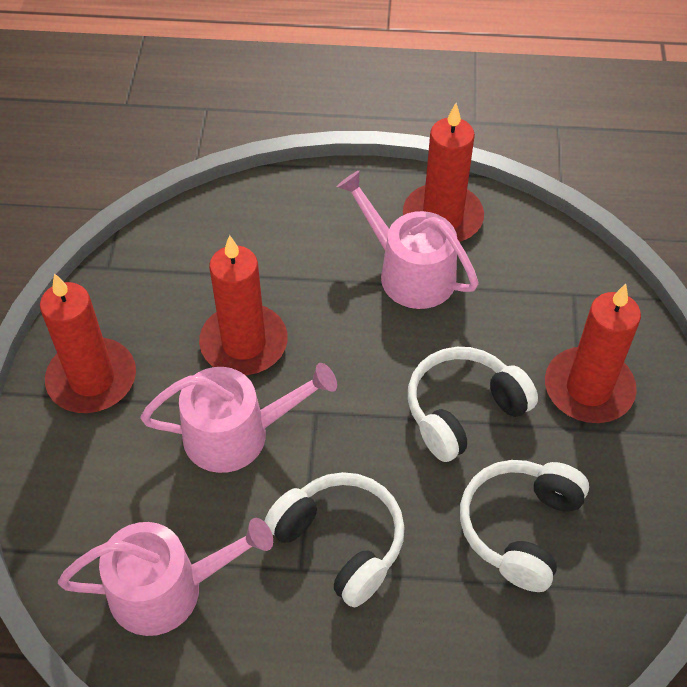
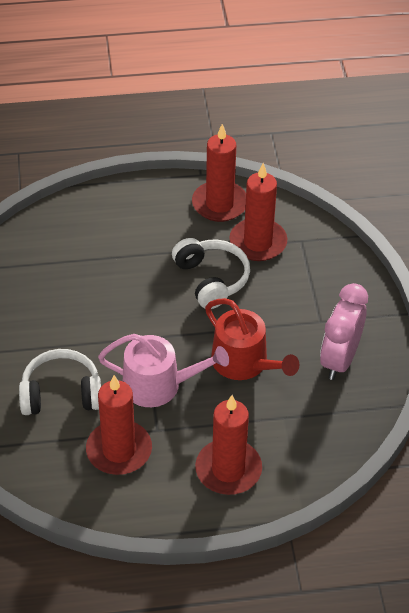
pink clock: none = 0 -> [320,283,368,380] = 1
pink watering can: [58,518,273,636] [140,363,337,473] [337,170,479,309] = 3 -> [98,334,229,407] = 1
red watering can: none = 0 -> [205,298,299,380] = 1
white headphones: [264,472,405,608] [408,347,538,462] [460,460,589,592] = 3 -> [19,349,101,415] [172,238,250,309] = 2

